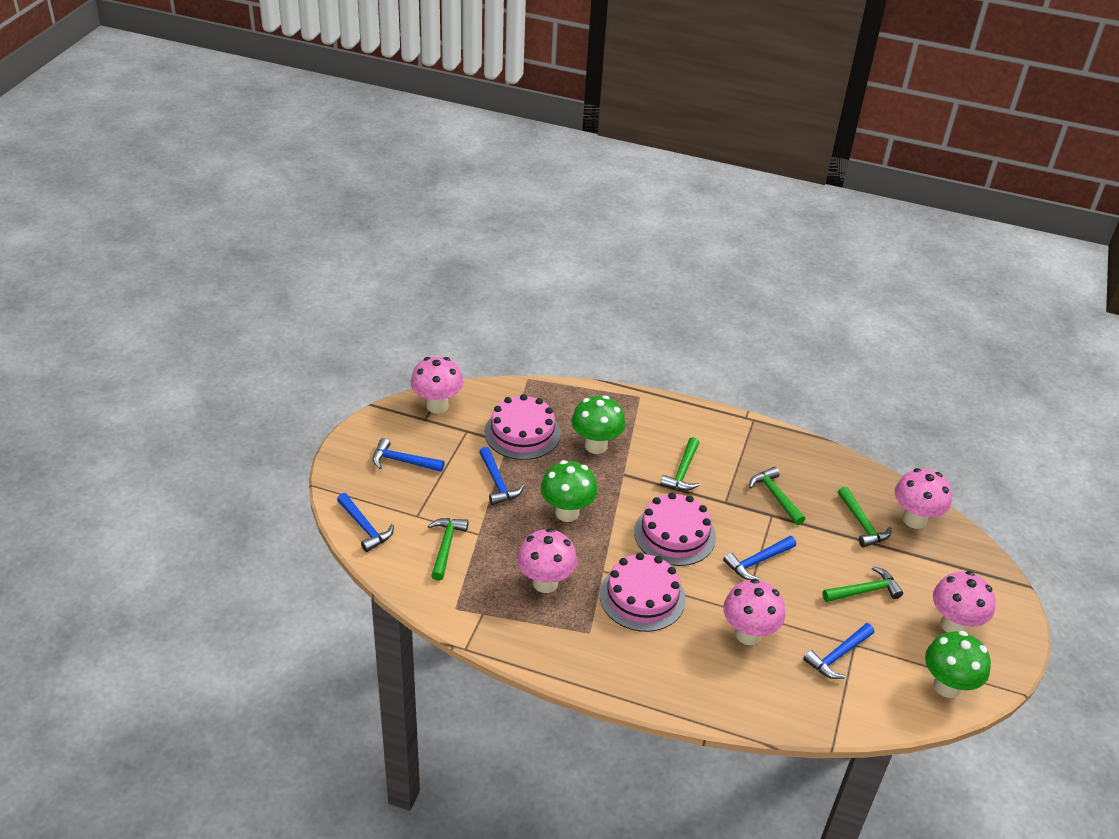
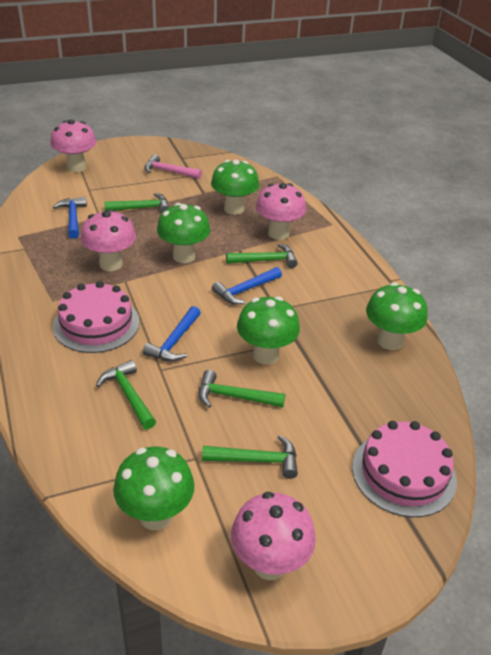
blue hammer: [337,493,394,552] [373,438,445,472] [479,447,524,505] [723,536,796,580] [803,623,874,679] = 5 -> [53,197,87,239] [143,306,201,362] [212,267,282,304] = 3
green mushroom: [541,460,598,522] [572,396,625,454] [925,631,991,698] = 3 -> [113,447,194,530] [157,203,210,263] [211,160,259,215] [237,296,300,365] [366,282,428,350] = 5
pink cake: [485,394,561,460] [600,553,686,632] [634,492,716,566] = 3 -> [53,281,140,353] [352,421,457,517] = 2
pink hammer: none = 0 -> [144,155,202,179] = 1
pink mushroom: [411,357,463,413] [517,528,577,593] [723,579,785,645] [895,468,952,529] [933,571,996,632] = 5 -> [50,119,97,172] [81,209,136,271] [231,492,316,580] [256,183,306,240] = 4

